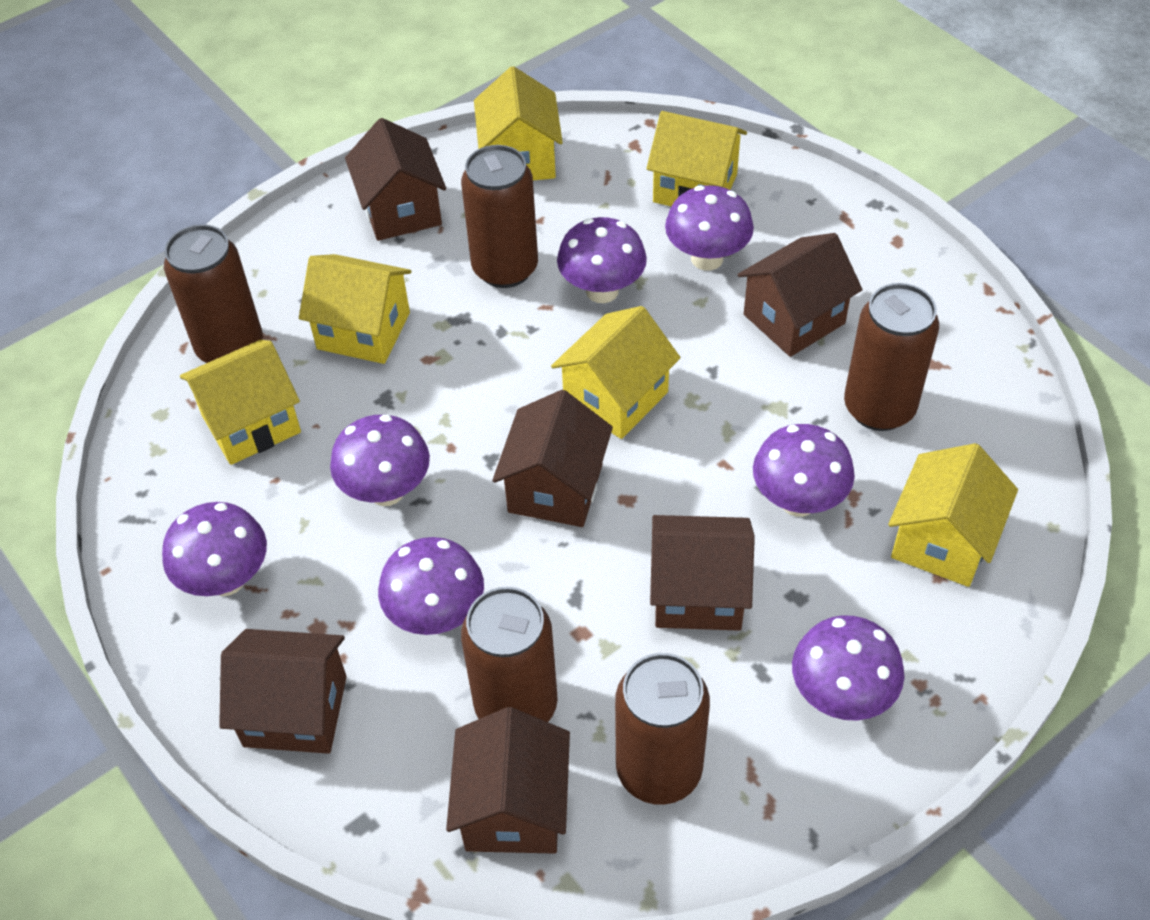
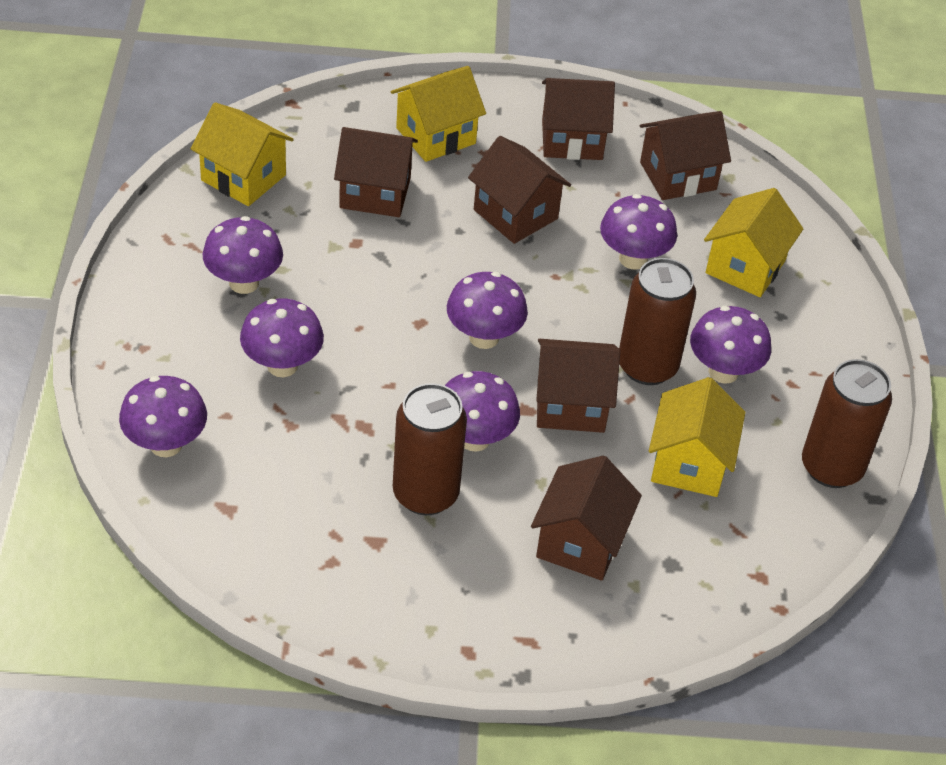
brown can: [164,224,263,363] [461,145,538,288] [461,587,558,722] [615,653,710,805] [844,283,939,431] = 5 -> [393,383,467,515] [619,258,696,385] [802,359,892,488] = 3
yellow house: [180,340,301,465] [299,254,412,364] [474,66,563,180] [551,306,680,439] [646,111,747,207] [888,443,1018,587] = 6 -> [191,102,294,206] [391,66,486,162] [649,377,745,497] [704,188,803,297] = 4

